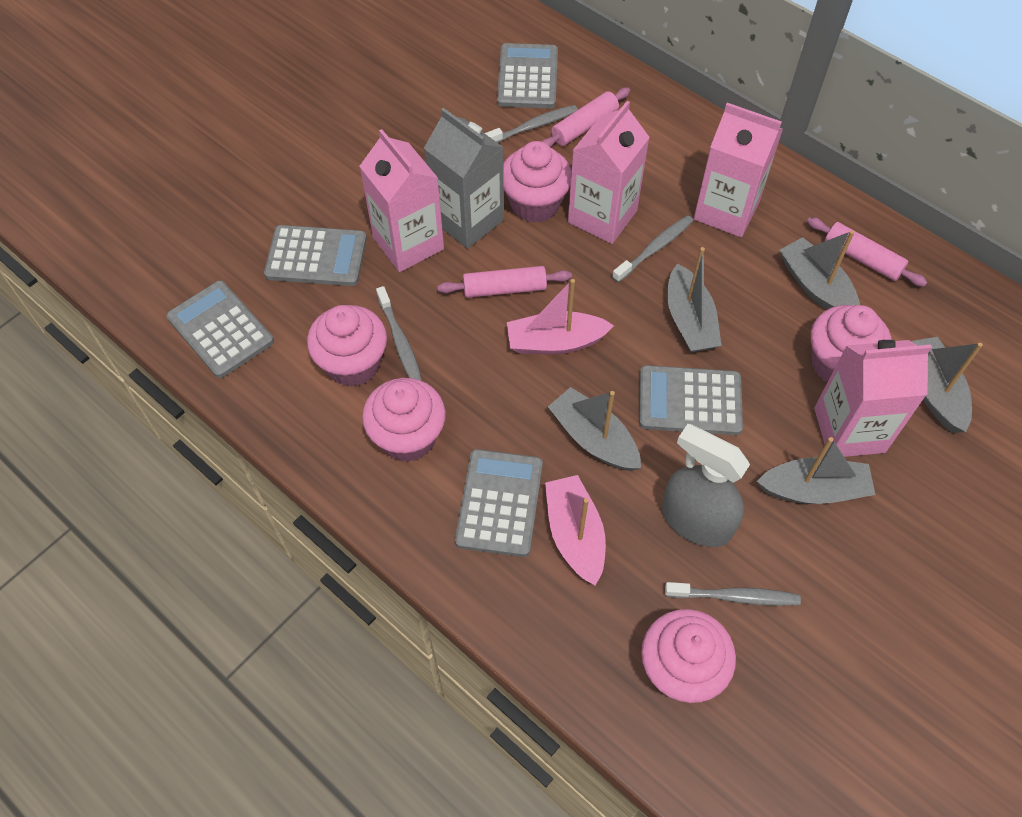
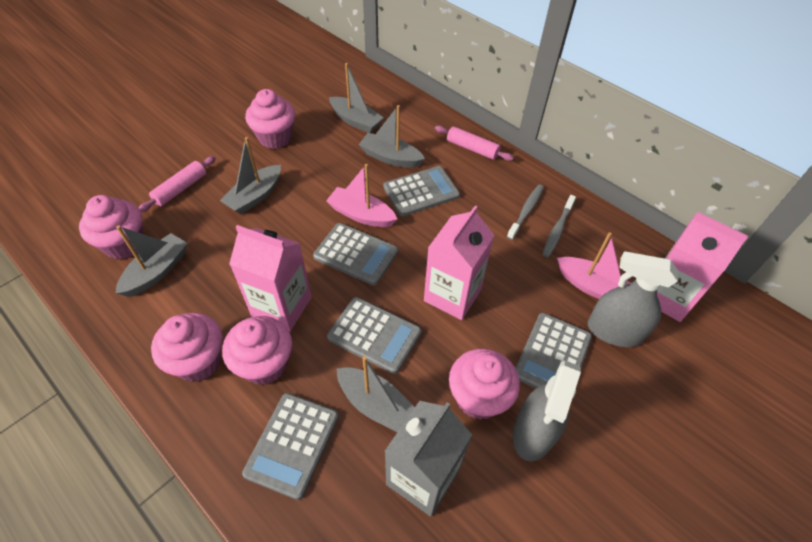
grey spray bottle: [662,424,750,547] = 1 -> [513,360,581,461] [588,251,678,347] = 2
grey toothbrush: [376,286,422,381] [485,105,578,143] [612,215,693,282] [665,582,801,606] = 4 -> [507,185,544,240] [542,195,576,258] = 2
pink carton: [360,129,444,272] [568,101,650,244] [694,103,783,237] [814,340,932,457] = 4 -> [229,225,312,332] [424,205,495,320] [657,212,749,322] = 3
pink rolling pin: [438,266,572,298] [542,88,630,147] [807,217,927,287] = 3 -> [139,156,216,212] [435,125,514,161] = 2

